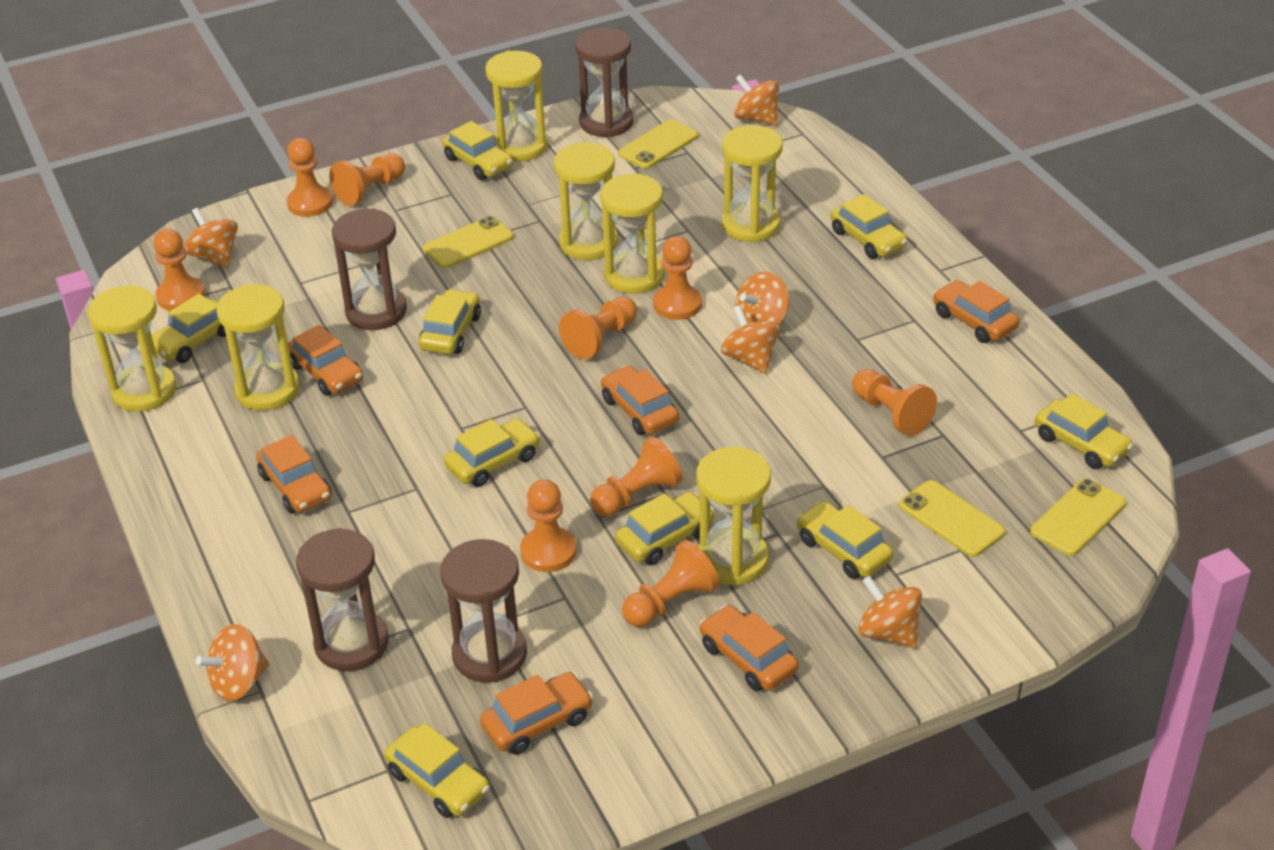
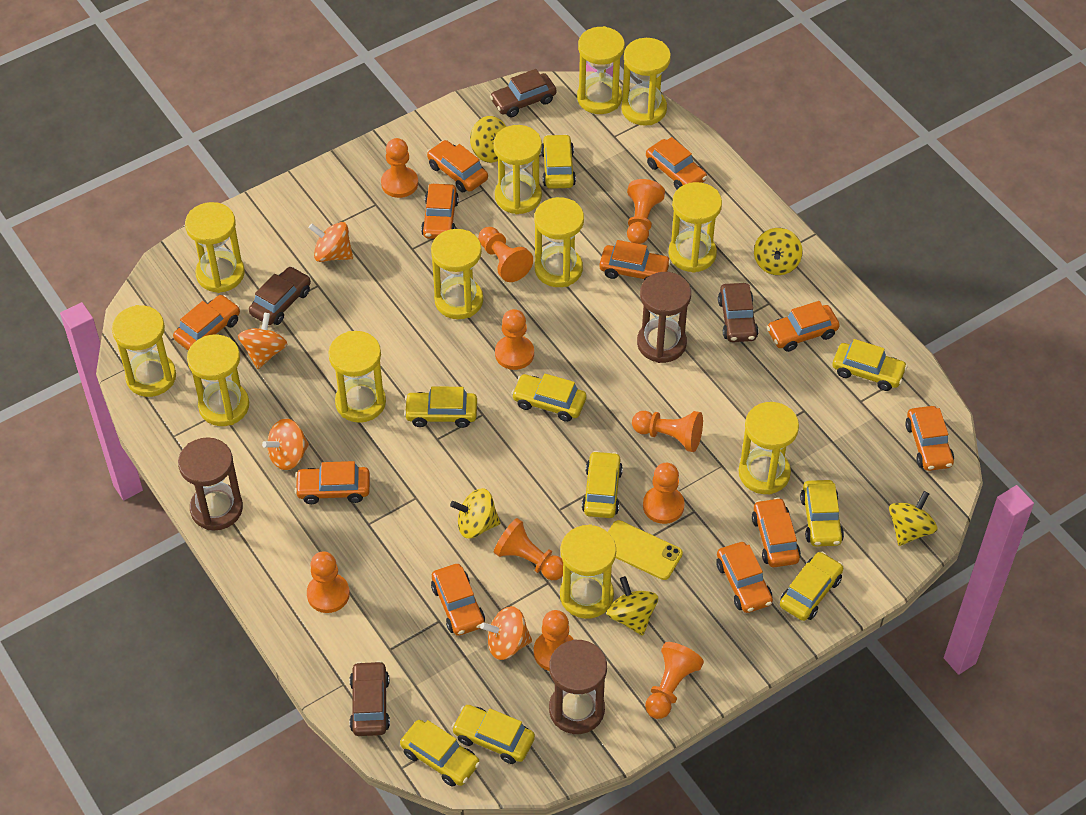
brown car: none = 0 -> [249,266,311,325] [350,661,390,736] [490,69,556,117] [718,283,758,342] = 4
brown hourglass: [296,528,389,671] [332,208,407,330] [440,539,527,683] [575,27,634,137] = 4 -> [178,437,243,530] [549,639,607,734] [637,272,691,363] = 3
orange car: [256,435,332,514] [288,325,363,396] [480,672,593,755] [601,365,679,435] [700,605,799,691] [933,280,1020,343] = 6 -> [173,295,240,351] [295,461,370,504] [421,184,459,239] [427,140,488,192] [431,564,485,636] [599,240,671,281] [646,137,707,190] [716,542,773,613] [752,497,801,567] [767,301,840,352] [905,406,954,471] = 11
orange pawn: [153,229,205,311] [286,138,333,217] [330,153,405,206] [520,479,577,572] [559,296,637,359] [590,437,683,516] [622,540,720,627] [653,236,702,320] [852,369,937,436] = 9 -> [307,552,350,613] [381,138,418,198] [478,227,533,282] [494,518,563,580] [495,309,534,370] [534,610,574,671] [627,179,665,244] [632,411,703,452] [643,463,685,524] [645,642,704,719] = 10
orange spinning top: [184,208,238,268] [196,624,269,701] [721,305,780,374] [734,74,779,126] [735,272,789,324] [858,576,922,648] = 6 -> [238,312,287,369] [262,419,309,470] [309,222,353,262] [480,606,532,660] = 4
yellow hourglass: [88,285,176,412] [217,284,300,410] [485,51,548,162] [554,142,618,260] [600,174,665,294] [696,447,771,586] [722,125,783,243] = 7 -> [112,305,176,397] [185,202,245,293] [187,335,249,426] [328,331,386,423] [431,229,483,319] [493,125,542,214] [534,197,584,287] [560,525,616,619] [577,26,625,114] [621,38,671,126] [668,182,722,273] [739,402,799,495] = 12
yellow phone: [423,216,514,268] [618,119,698,169] [899,480,1005,557] [1030,479,1126,556] = 4 -> [608,520,683,580] = 1
yellow spinning top: none = 0 -> [450,488,501,539] [470,116,506,163] [607,576,658,636] [754,228,803,275] [889,491,938,546] = 5

